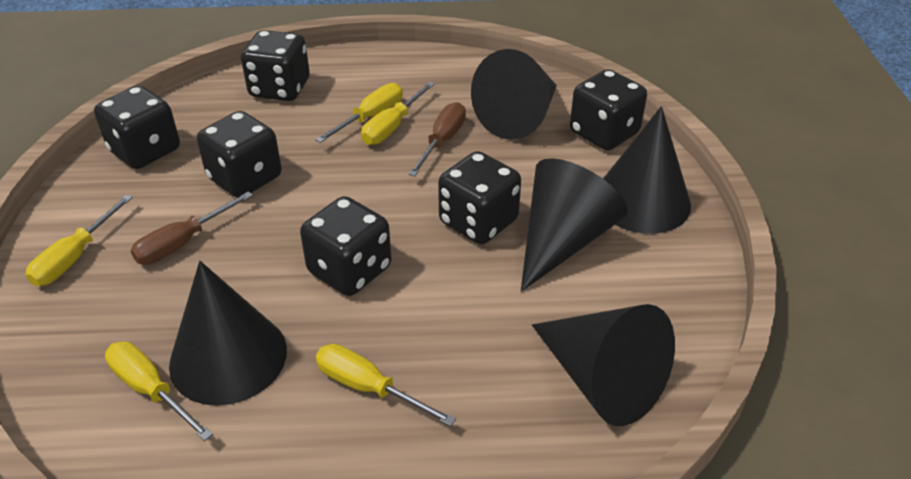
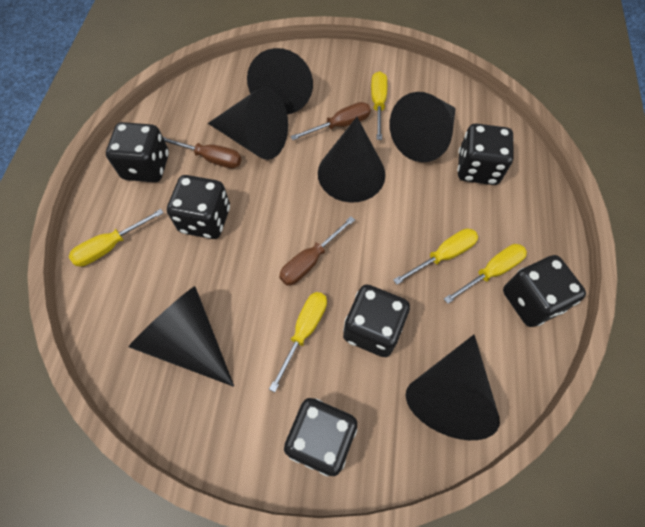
black cone: [169,261,287,406] [471,49,557,140] [521,158,628,292] [532,304,675,426] [603,106,691,234] = 5 -> [129,286,234,387] [208,87,288,160] [247,48,313,114] [318,117,385,203] [389,92,456,162] [406,335,500,440] = 6
brown screwdriver: [131,191,253,265] [408,102,466,176] = 2 -> [163,137,241,168] [279,216,355,286] [290,102,371,140] = 3

